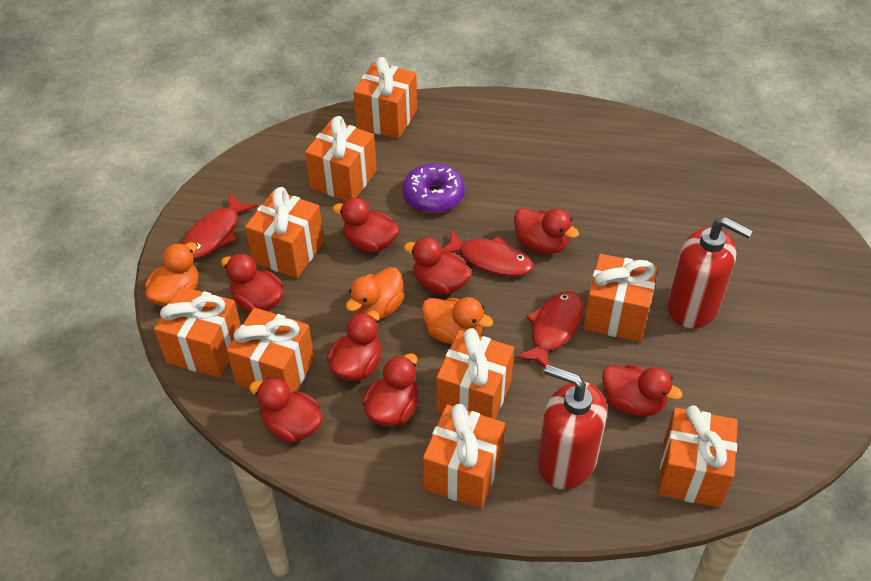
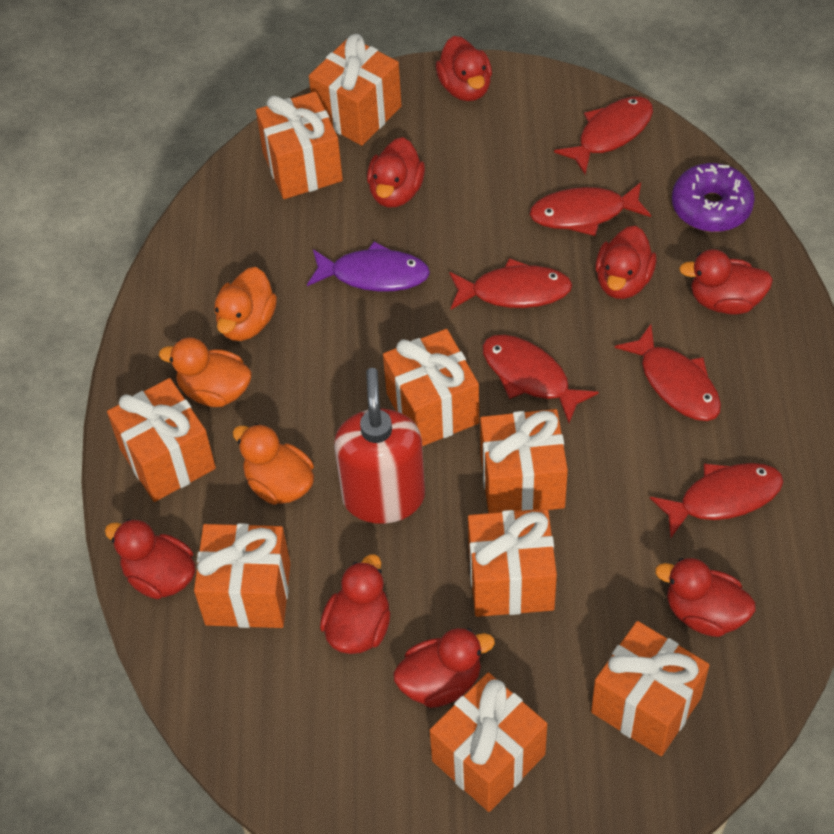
purple fish: none = 0 -> [307,242,430,291] = 1
red fish: [182,194,257,259] [442,229,533,276] [515,291,583,368] = 3 -> [449,258,572,309] [482,335,599,423] [530,182,651,236] [554,97,653,175] [615,324,721,421] [650,463,783,539] = 6
red soap dispenser: [538,365,607,489] [668,217,753,328] = 2 -> [334,368,425,524] = 1

